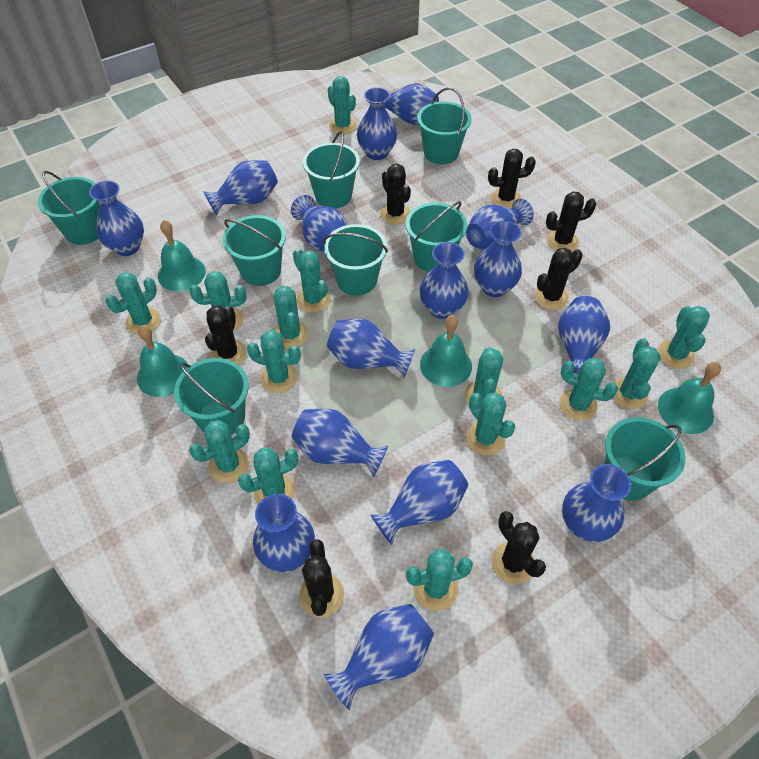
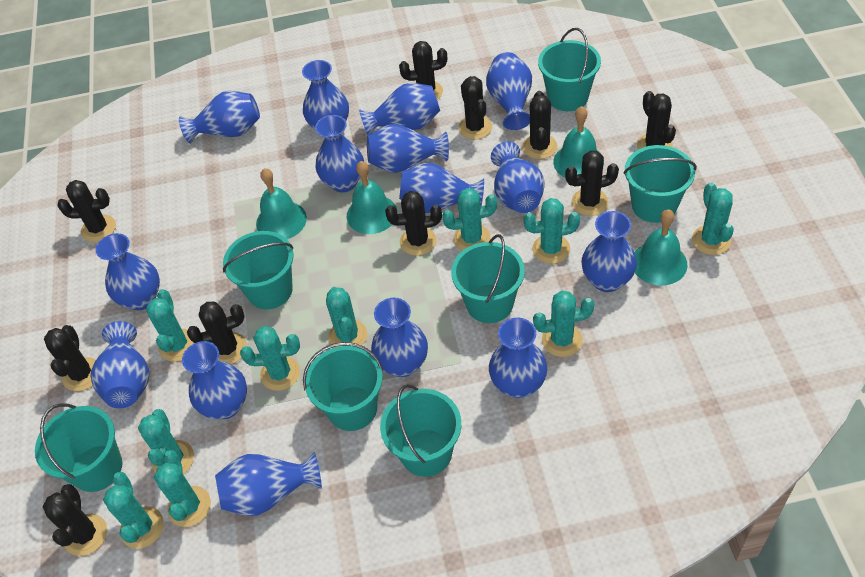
black cactus: [205,305,246,365] [299,539,344,617] [380,164,411,224] [488,149,536,209] [492,511,546,584] [534,248,582,310] [546,191,596,252] = 7 -> [43,484,107,556] [44,325,96,391] [57,180,116,242] [187,302,247,364] [385,191,442,256] [399,41,447,100] [458,76,492,140] [523,91,558,159] [565,151,619,216] [637,91,676,149] = 10
turquoise bucket: [38,171,100,245] [174,358,249,435] [223,215,286,286] [303,131,360,208] [323,224,388,295] [405,201,467,272] [417,87,472,164] [605,417,686,501] = 8 -> [35,403,122,492] [223,231,293,310] [303,342,383,431] [380,384,461,477] [451,234,525,323] [538,28,601,111] [623,145,697,223] = 7
turquoise cactus: [106,272,161,335] [189,420,250,483] [190,271,247,332] [238,448,298,504] [247,330,301,393] [274,286,309,348] [293,248,330,313] [328,76,357,134] [406,549,473,611] [465,347,503,404] [466,392,515,455] [559,358,618,421] [613,338,661,409] [658,306,710,369] = 14 -> [103,472,164,549] [138,409,194,474] [146,289,194,362] [154,450,211,527] [240,326,300,391] [326,287,368,348] [442,188,497,251] [524,198,580,264] [533,291,594,357] [692,182,734,255] = 10

